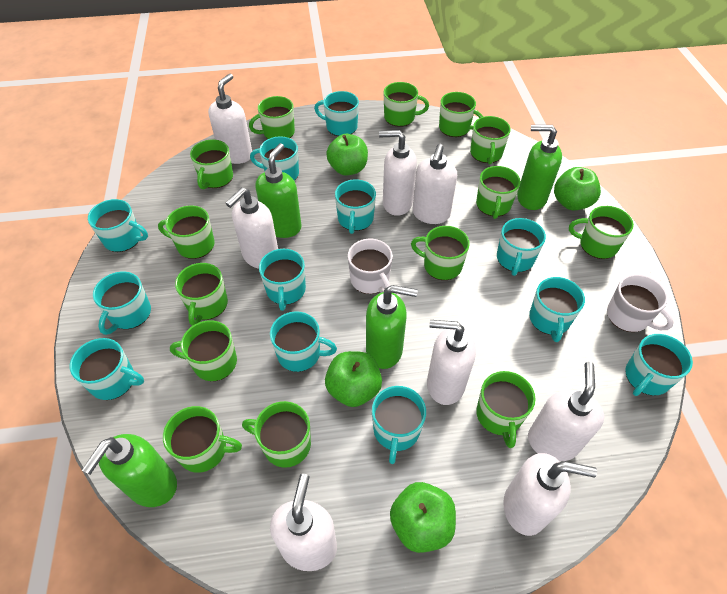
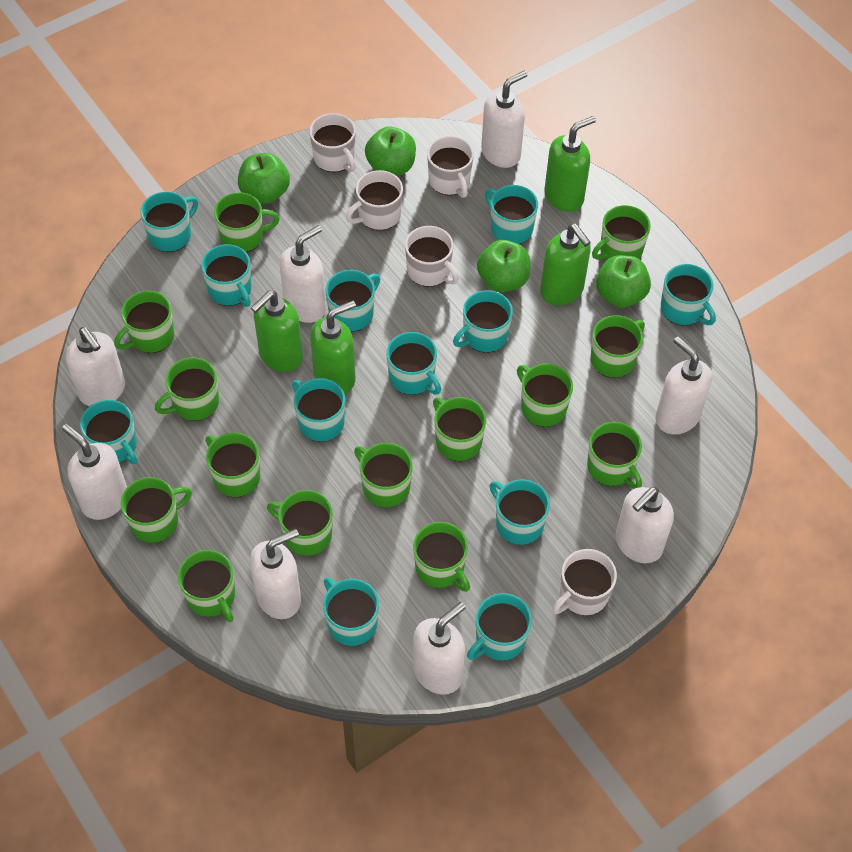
white mug: [348,239,393,294] [607,274,674,332] = 2 -> [310,113,356,172] [346,170,403,230] [405,226,459,287] [427,136,474,198] [552,549,617,615] = 5

